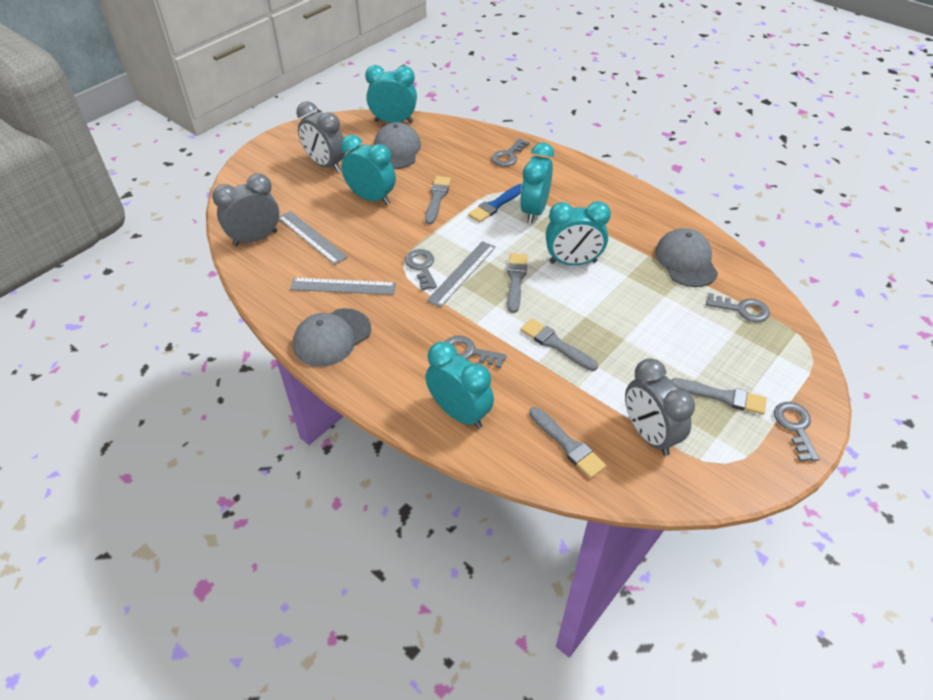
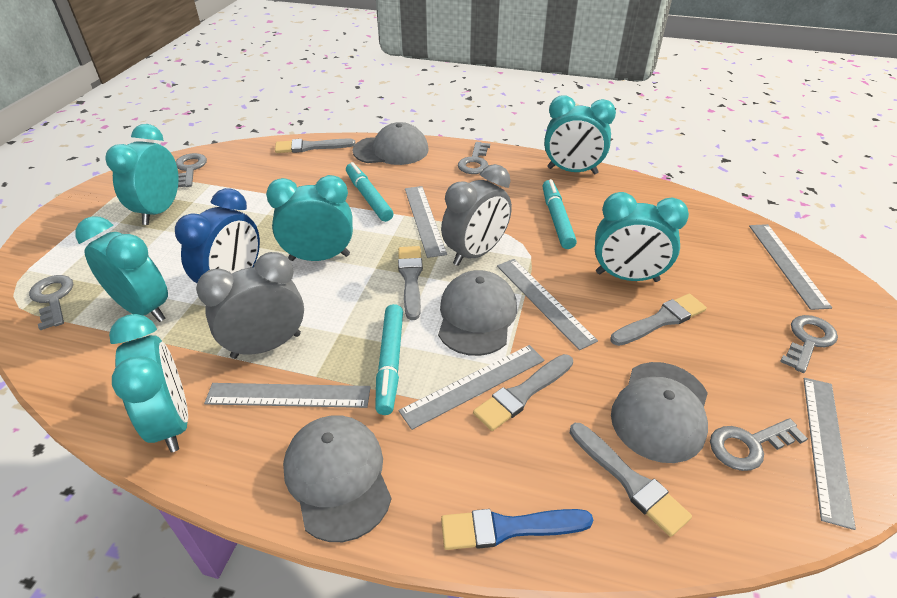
blue clock: none = 0 -> [175,188,260,283] = 1
grey cap: [293,308,371,367] [374,122,421,169] [655,228,718,287] = 3 -> [283,416,391,542] [353,122,429,165] [438,270,517,356] [611,362,708,463] = 4
grey clock: [212,173,279,246] [297,101,345,172] [625,358,695,456] = 3 -> [196,252,304,359] [441,164,512,266] = 2
grey ruler: [279,211,348,265] [290,278,396,295] [427,241,496,307] = 3 -> [204,383,371,408] [398,345,544,430] [405,186,447,258] [497,259,598,350] [749,224,832,310] [804,378,856,530] = 6
turquoise clock: [341,135,396,205] [365,65,417,123] [425,342,494,429] [520,143,554,223] [546,201,611,265] = 5 -> [75,216,168,322] [106,124,179,225] [109,314,188,452] [266,175,353,261] [544,95,616,174] [595,192,689,282] = 6
turquoise marker: none = 0 -> [346,162,393,222] [375,304,403,415] [543,179,577,249] = 3

